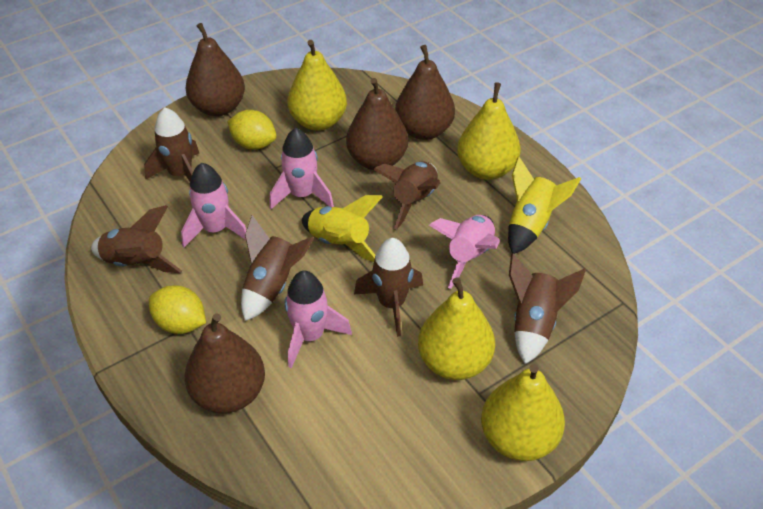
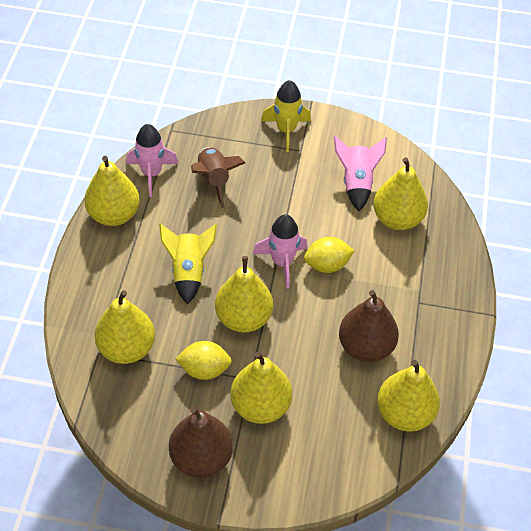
brown pear: [184,313,265,413] [186,23,245,116] [346,78,408,170] [395,45,455,140] = 4 -> [169,407,233,478] [339,290,399,362] = 2
brown rocket: [91,205,182,273] [144,107,199,182] [241,215,314,321] [354,238,423,337] [373,161,440,230] [509,253,586,364] = 6 -> [191,147,245,208] = 1
pink rocket: [181,163,246,247] [269,128,334,209] [284,271,352,368] [429,215,500,289] = 4 -> [126,124,178,197] [253,214,307,289] [334,136,387,211] = 3
yellow pear: [288,40,347,131] [418,277,495,380] [457,82,521,180] [481,364,565,461] = 4 -> [84,156,140,226] [94,290,155,364] [215,256,273,333] [230,351,292,424] [373,157,428,230] [377,360,440,432] = 6

